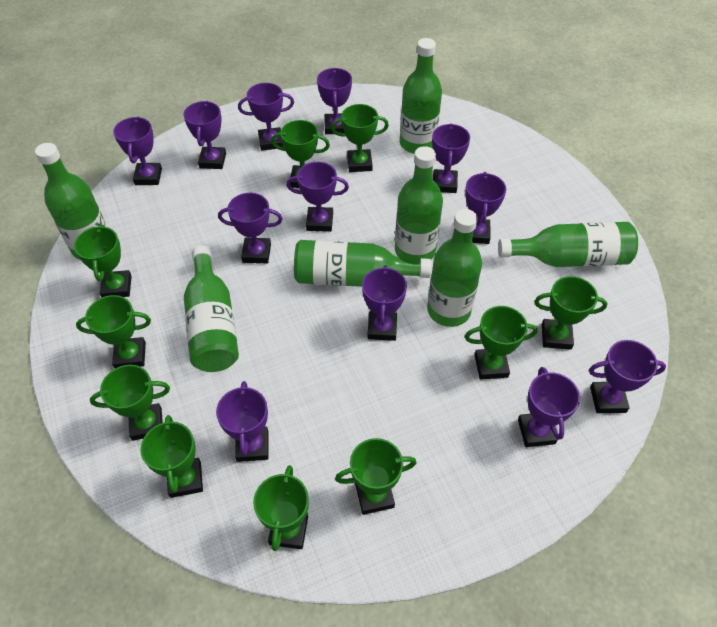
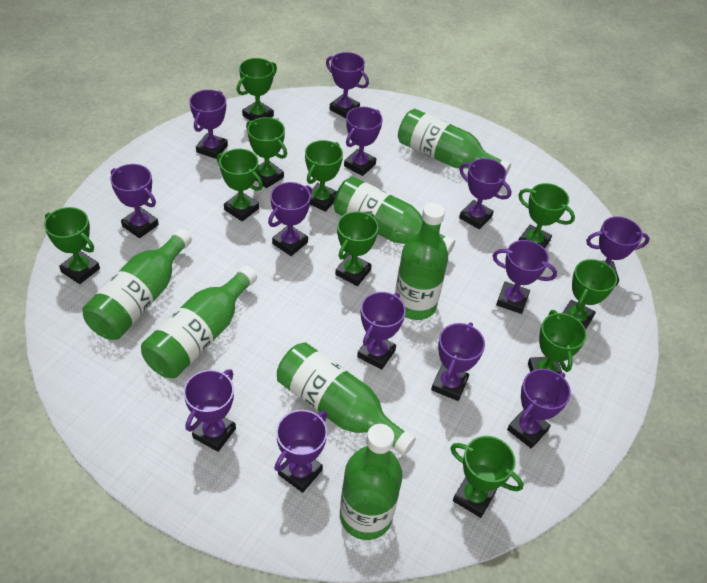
purple trophy: [113,116,162,185] [183,101,226,169] [216,381,269,462] [218,193,283,263] [238,83,294,151] [286,162,349,232] [317,68,352,134] [362,265,407,341] [432,123,470,193] [465,172,506,244] [518,367,580,447] [589,340,666,413] = 12 -> [110,164,159,238] [184,369,236,452] [189,90,228,159] [268,182,312,256] [274,410,327,493] [326,52,369,118] [344,107,383,176] [357,292,406,370] [431,322,485,401] [459,158,511,229] [493,240,557,314] [507,369,571,449] [586,216,650,286] = 13

